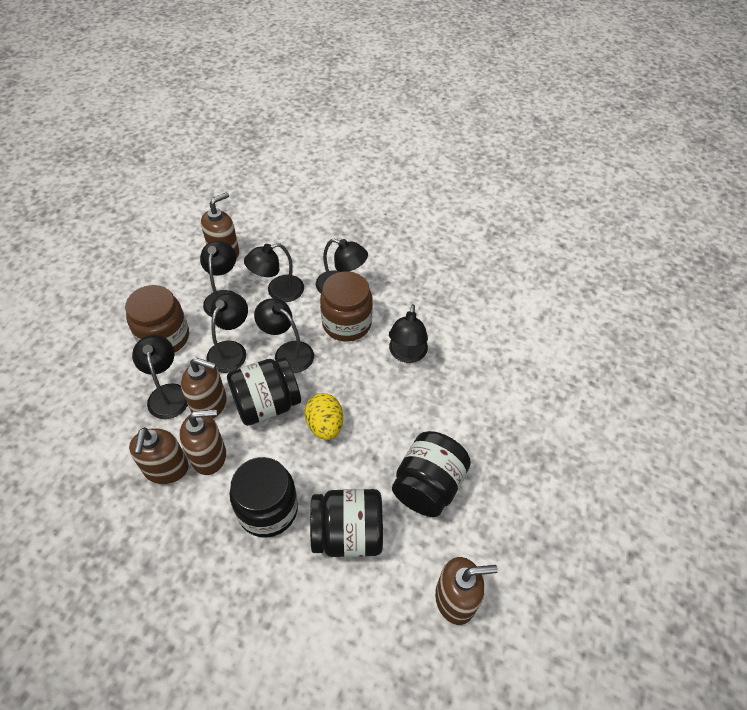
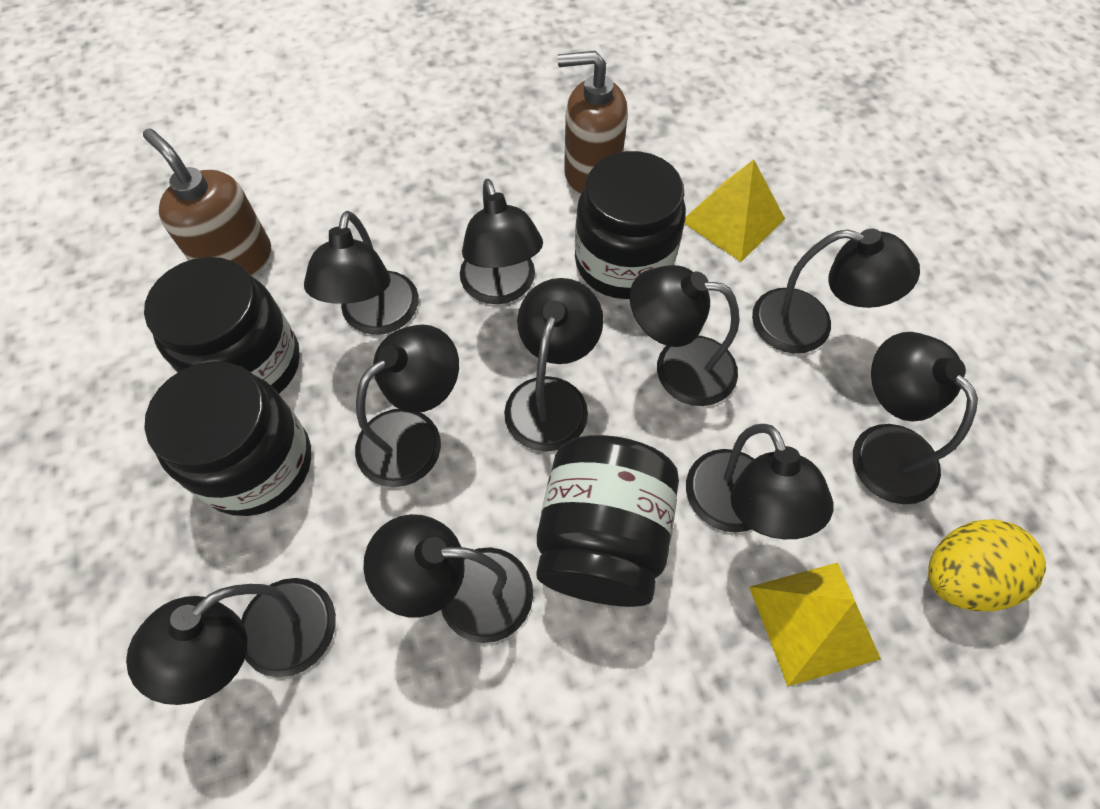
black lamp: [132,335,188,419] [200,241,236,317] [206,293,248,373] [244,243,304,302] [254,298,314,373] [316,239,368,293] [389,304,428,363] = 7 -> [126,578,336,705] [304,211,419,335] [355,324,459,487] [363,514,533,643] [460,179,543,304] [504,278,603,452] [630,265,740,406] [686,424,833,539] [752,229,920,354] [853,332,978,504] = 10
brown jar: [125,285,189,353] [320,271,373,342] = 2 -> none = 0
brown soap dispenser: [129,427,189,484] [179,409,226,475] [181,358,227,419] [201,192,239,259] [435,557,498,625] = 5 -> [143,128,271,277] [558,51,628,195] = 2
yellow pyramid: none = 0 -> [685,159,785,262] [749,562,881,686] = 2

